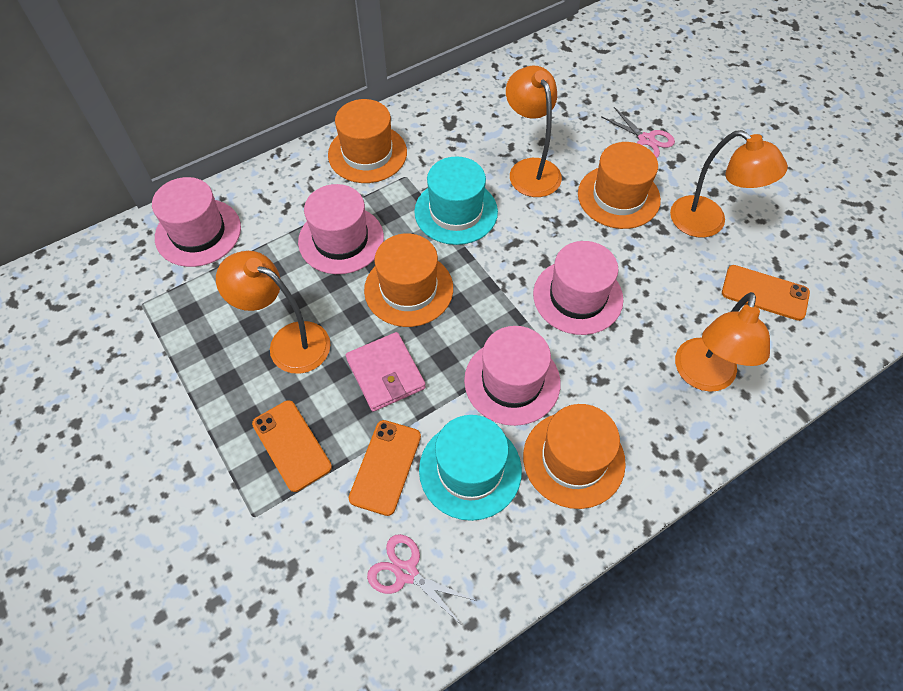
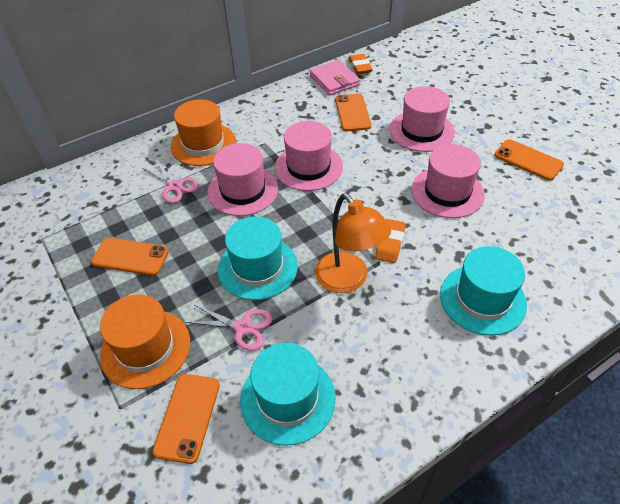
orange eraser: none = 0 -> [349,54,373,74] [375,219,406,263] = 2
orange hat: [328,99,407,183] [364,233,453,327] [523,404,626,509] [578,142,661,229] = 4 -> [100,294,190,389] [171,99,236,166] = 2
orange lamp: [216,251,331,374] [506,66,562,197] [670,130,788,238] [675,292,770,392] = 4 -> [315,194,391,293] = 1
orange phone: [252,400,332,492] [349,420,421,516] [722,265,810,321] = 3 -> [91,238,169,276] [153,374,220,464] [335,93,372,131] [495,139,564,181] = 4
turquoise hat: [414,157,498,245] [419,415,522,521] = 2 -> [218,217,298,300] [240,343,336,446] [440,246,527,336] = 3

